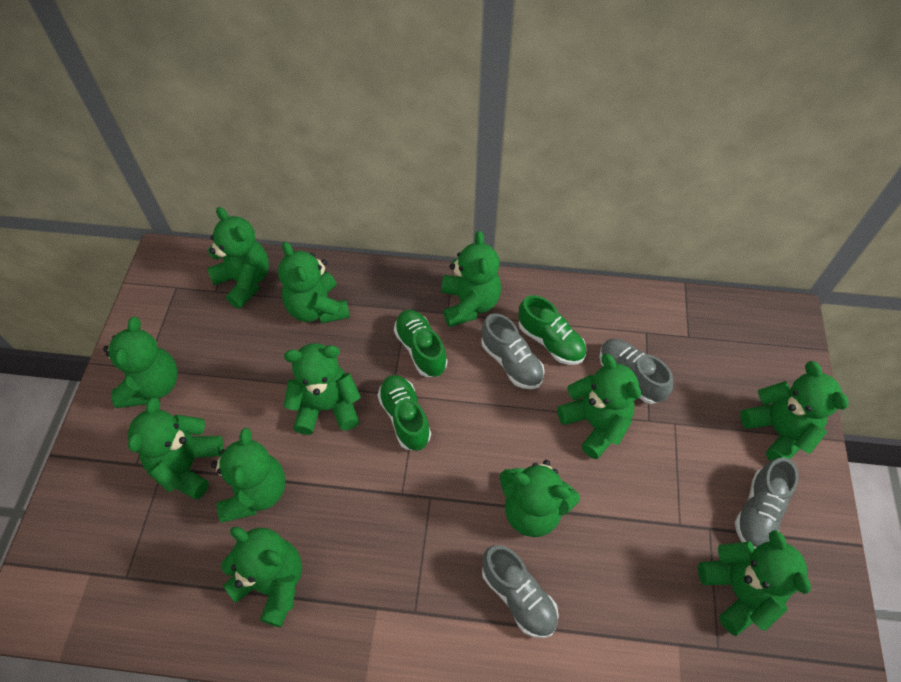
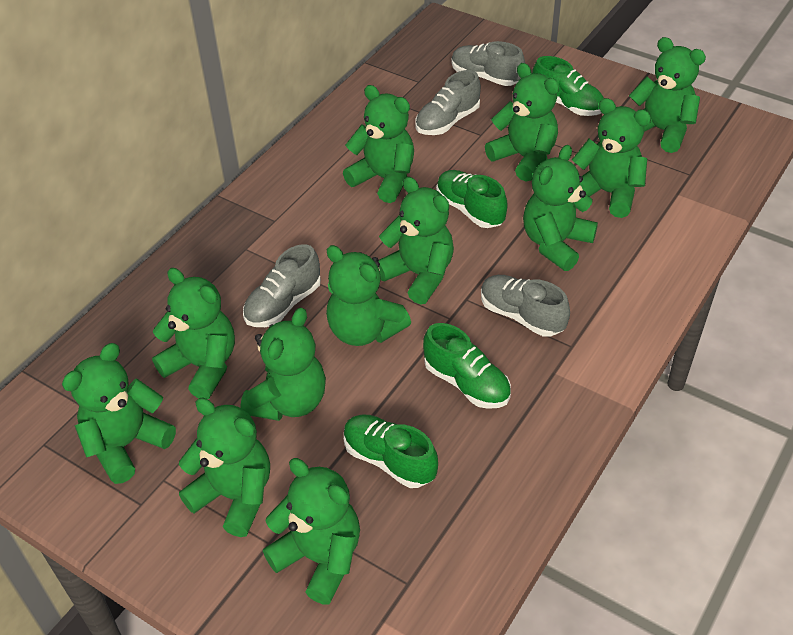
green shoe: [378,375,431,451] [394,310,448,377] [519,295,586,365] = 3 -> [344,415,438,488] [423,323,511,409] [436,170,508,228] [532,56,604,116] = 4

